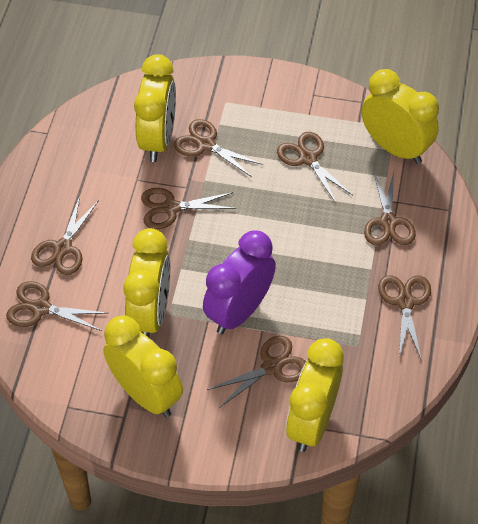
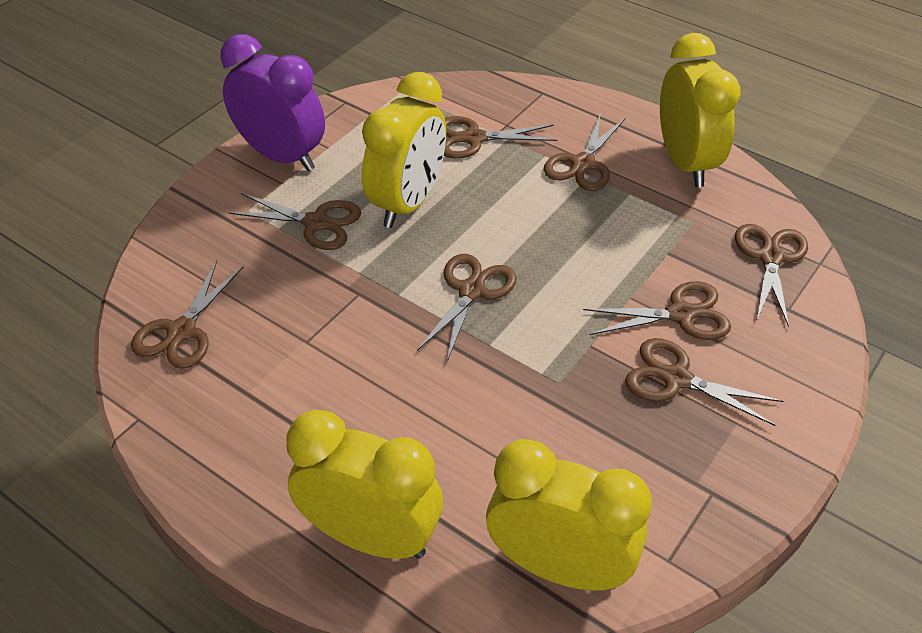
yellow clock: [103,315,183,417] [123,228,170,337] [134,54,176,162] [286,338,344,452] [362,69,439,164] = 5 -> [287,409,443,559] [362,72,446,228] [486,439,652,591] [660,33,740,187] = 4

